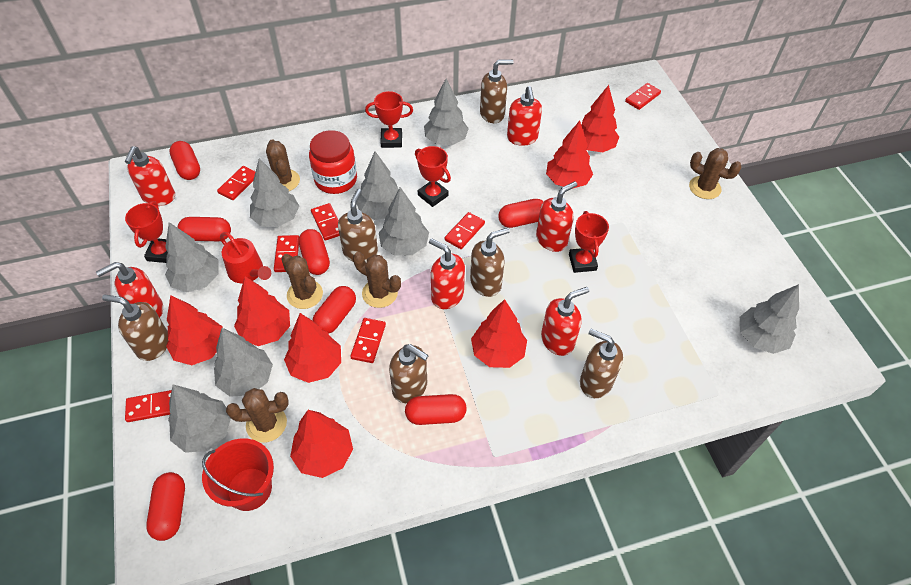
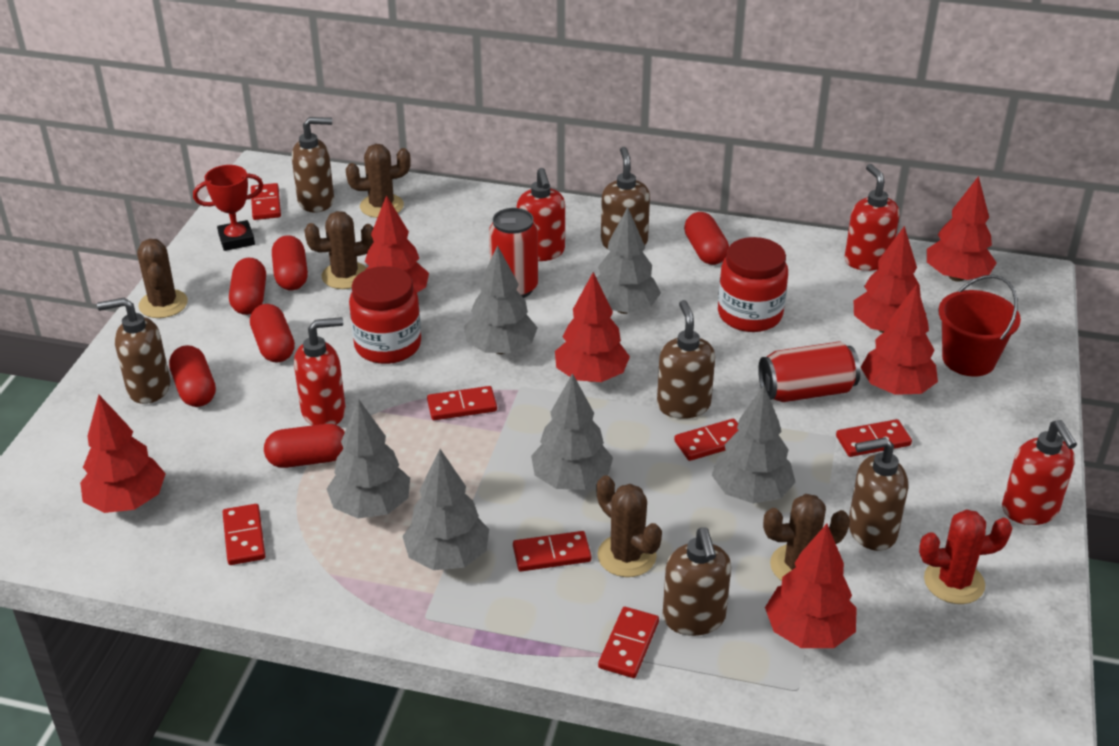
grey tree: [165,222,219,292] [168,384,231,453] [214,328,273,397] [250,158,299,227] [357,151,398,220] [379,187,429,256] [424,79,469,145] [740,284,799,354] = 8 -> [327,400,410,518] [402,449,489,570] [464,245,538,354] [531,373,613,490] [597,207,661,314] [712,386,796,504] = 6
red cactus: none = 0 -> [919,509,1012,604] = 1
red can: none = 0 -> [489,208,538,298] [758,341,860,402] = 2
red capsule: [146,472,185,541] [169,141,200,180] [177,217,231,241] [299,229,330,275] [312,286,356,334] [405,394,467,425] [498,199,544,228] = 7 -> [169,345,216,407] [229,258,266,315] [250,304,295,363] [264,424,345,468] [272,235,308,290] [684,212,729,265] = 6
red jar: [309,130,357,194] = 1 -> [349,266,421,364] [718,237,788,332] = 2
red soap dispenser: [96,262,163,318] [125,146,175,206] [429,238,465,309] [507,86,542,146] [536,181,577,252] [541,287,589,356] = 6 -> [294,317,346,425] [517,168,565,261] [845,164,900,271] [1002,420,1077,525] = 4
red trophy: [125,201,168,263] [365,91,413,148] [415,146,451,207] [569,211,609,273] = 4 -> [193,165,263,251] = 1
red watering can: [220,232,271,283] = 1 -> none = 0

